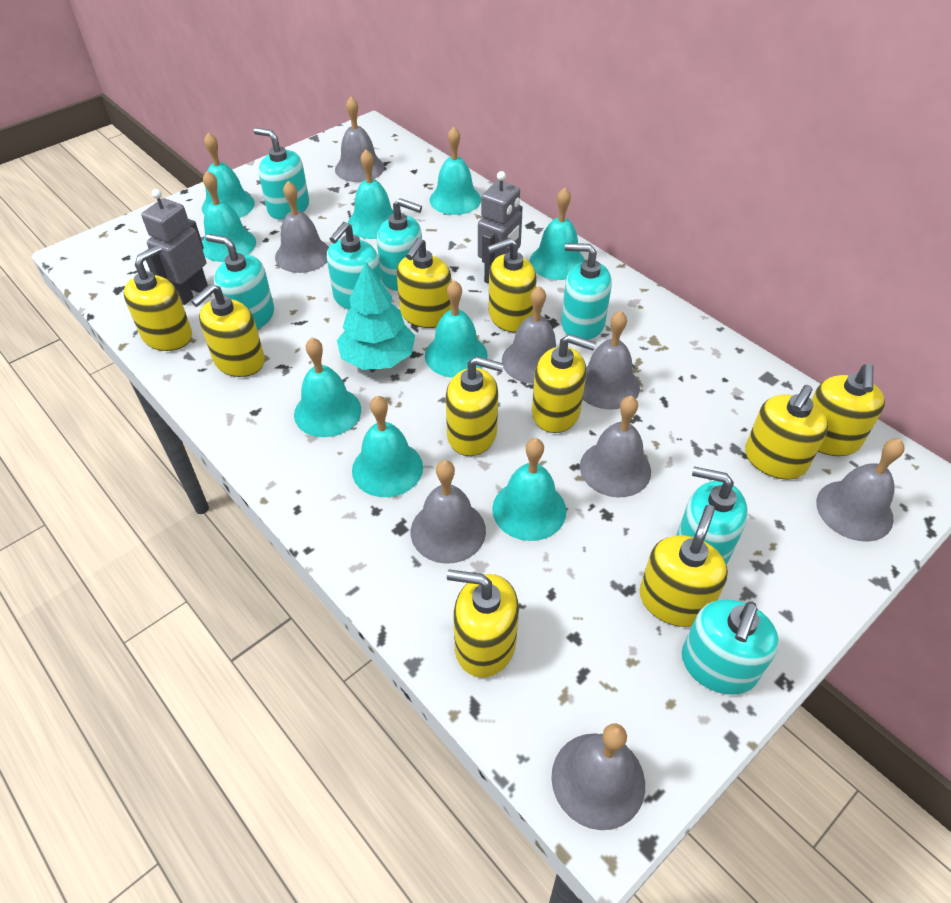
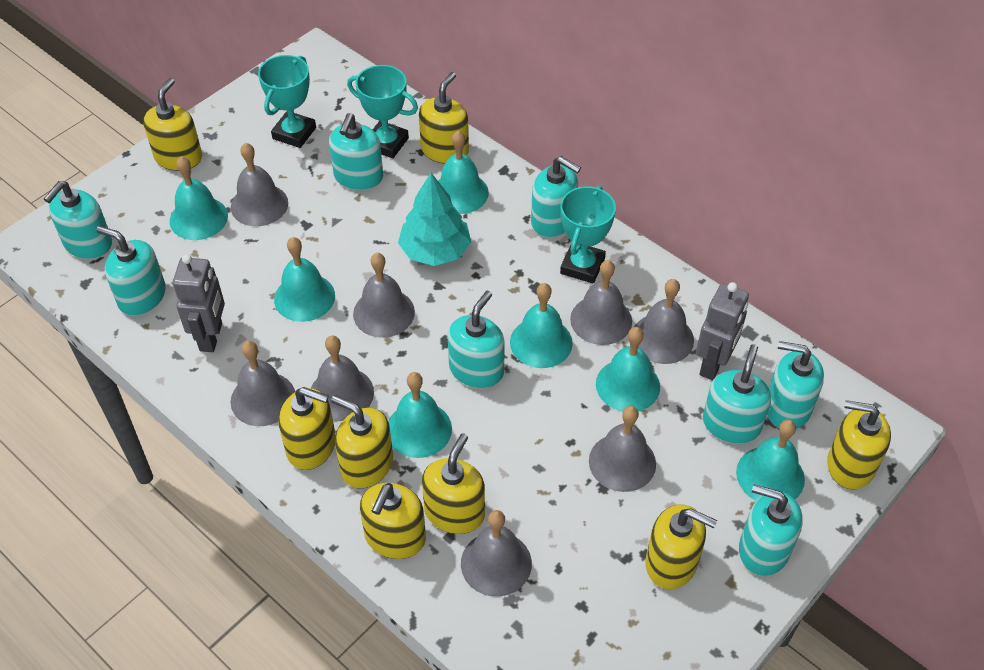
turquoise bell: [202,132,255,218] [202,171,256,262] [294,337,361,437] [348,149,394,239] [352,395,423,497] [425,280,488,378] [430,127,481,215] [492,438,566,541] [530,188,585,280] = 9 -> [170,156,228,240] [274,237,335,322] [388,372,452,458] [438,131,489,214] [510,283,573,368] [596,327,660,412] [736,420,805,501] = 7
turquoise soap dispenser: [206,234,274,330] [254,128,309,220] [327,222,382,310] [377,198,422,291] [561,243,612,340] [677,466,748,565] [682,600,779,695] = 7 -> [44,181,112,259] [96,226,166,316] [329,113,383,190] [448,291,505,388] [531,156,581,237] [703,344,771,444] [739,484,803,576] [767,341,824,429] = 8
turquoise trophy: none = 0 -> [258,55,316,148] [347,65,418,158] [560,186,616,284] = 3
yellow soap dispenser: [123,245,192,351] [191,284,265,377] [397,238,451,328] [445,356,504,456] [447,569,519,678] [487,238,537,332] [532,334,596,433] [640,505,728,627] [745,385,828,480] [811,364,885,456] = 10 -> [143,78,202,171] [279,387,336,470] [331,395,393,489] [360,483,426,559] [419,72,469,164] [422,433,485,534] [645,505,717,589] [827,400,891,490] = 8

